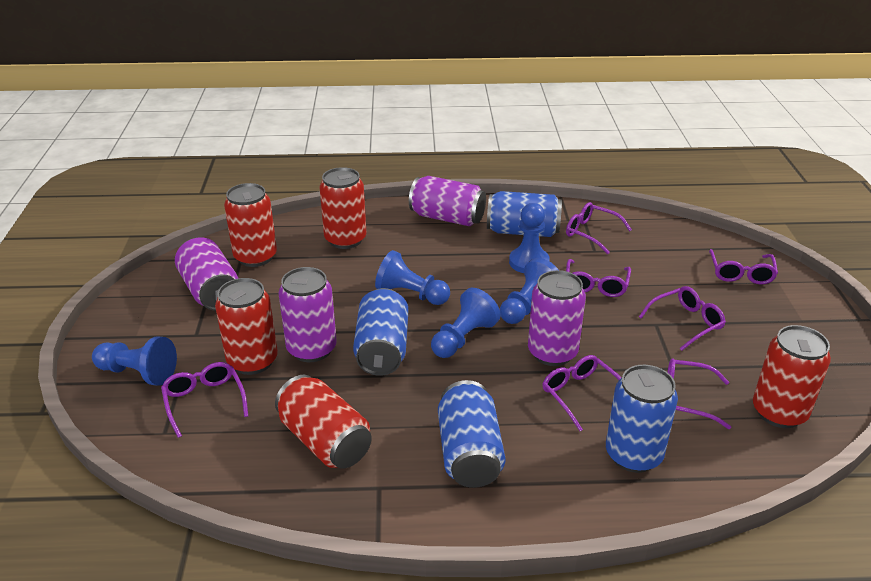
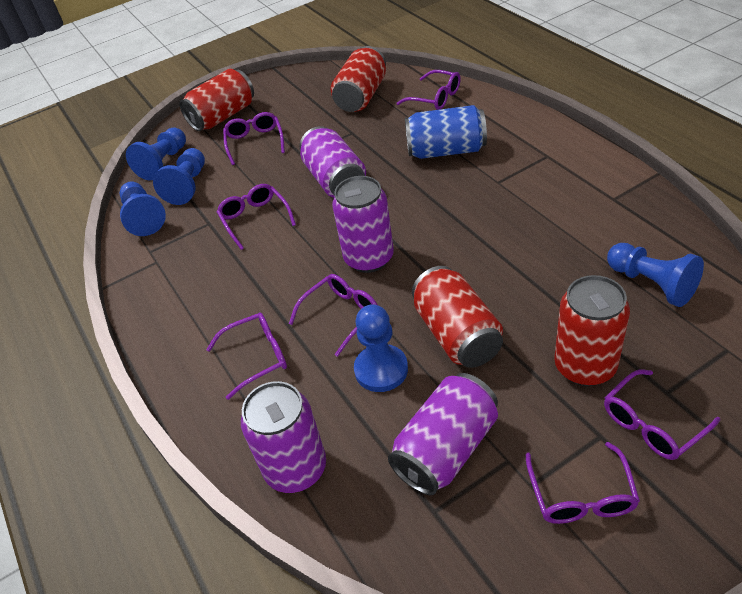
blue can: [353,288,408,376] [438,380,506,488] [487,191,562,237] [606,365,678,473] = 4 -> [405,105,487,159] = 1
red can: [215,278,278,375] [224,183,277,267] [275,375,372,469] [320,167,366,249] [753,325,831,428] = 5 -> [179,69,254,131] [331,46,386,112] [412,266,503,368] [554,275,630,386] = 4

